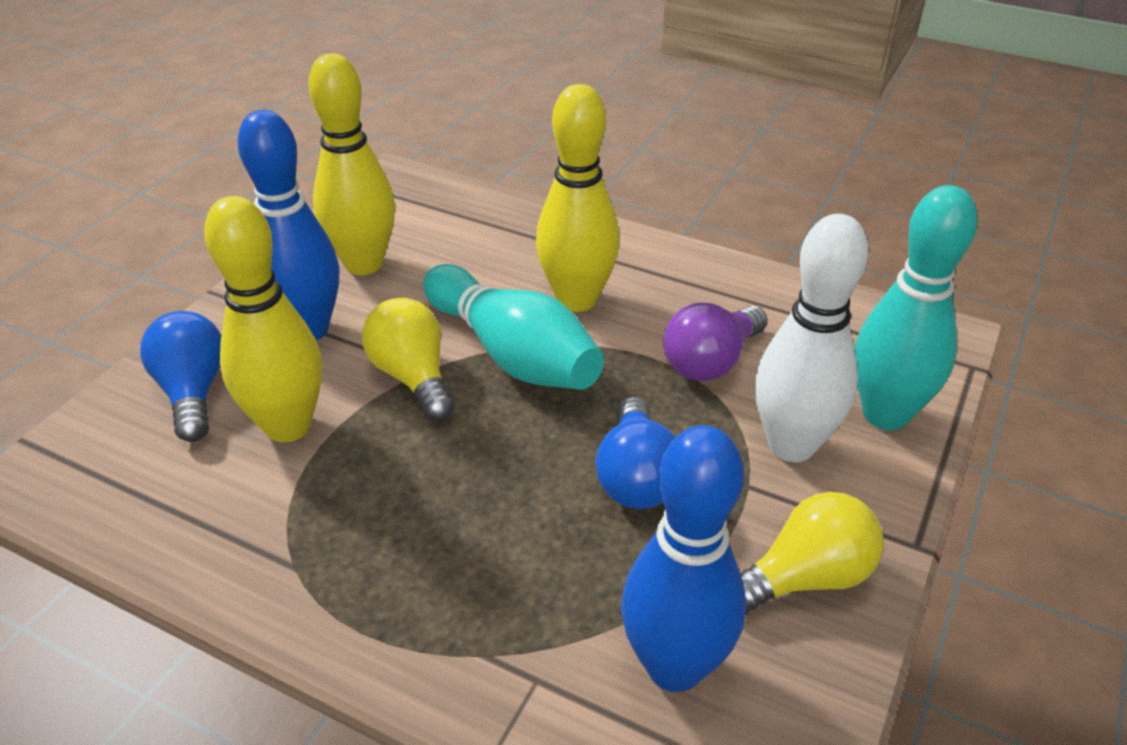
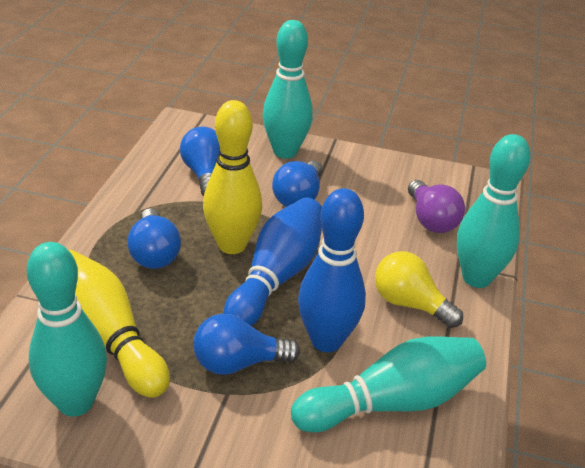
blue light bulb: [140,311,222,442] [595,397,676,509] = 2 -> [127,208,181,269] [180,127,220,196] [193,314,300,375] [272,160,322,207] = 4
turquoise bowling pin: [423,264,604,390] [854,185,977,430] = 2 -> [27,242,107,416] [263,20,313,159] [291,337,486,432] [457,134,530,288] = 4
white bowling pin: [755,214,869,463] = 1 -> none = 0
yellow bowling pin: [204,196,322,442] [308,53,395,275] [536,84,620,312] = 3 -> [69,250,170,398] [203,100,262,254] = 2
yellow light bulb: [362,298,455,421] [741,492,884,615] = 2 -> [375,251,463,328] = 1

